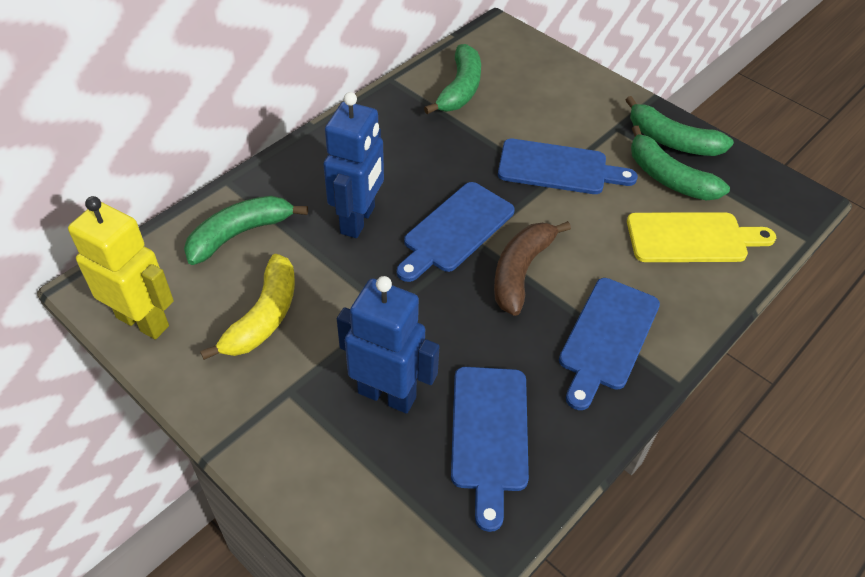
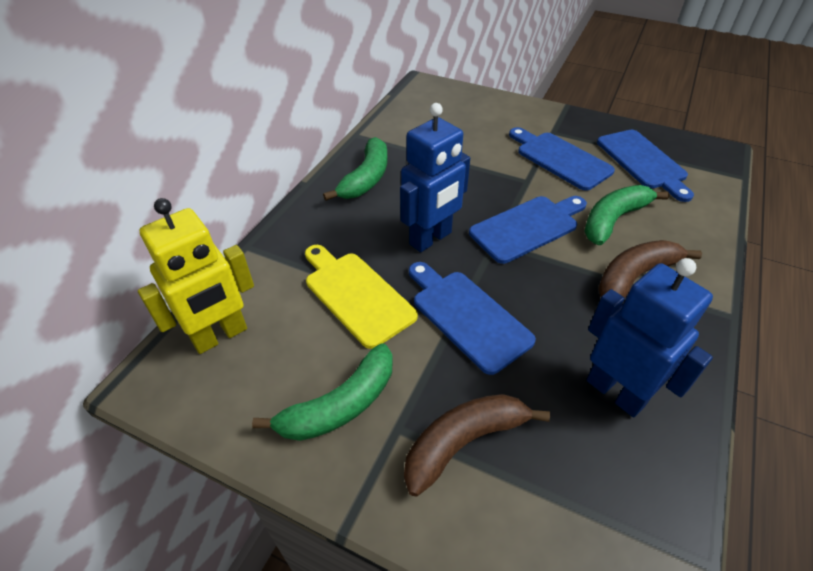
brown banana: [494,221,571,316] = 1 -> [404,394,550,497] [598,240,702,298] = 2
green banana: [184,196,308,265] [424,44,481,114] [626,96,734,156] [631,125,730,200] = 4 -> [252,343,393,441] [323,137,387,201] [584,185,669,245] = 3
yellow banana: [200,254,295,360] = 1 -> none = 0

